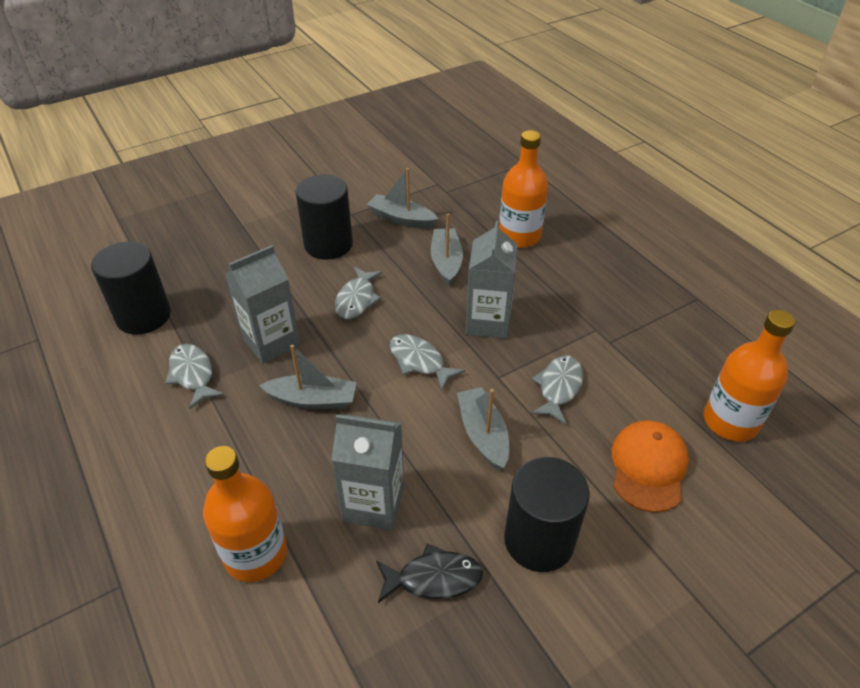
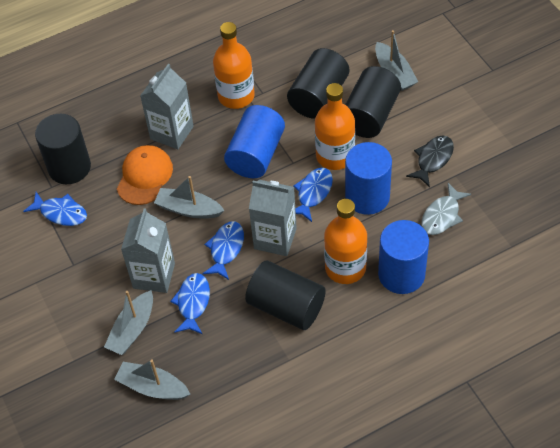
black cylinder: [91,242,171,335] [296,175,353,260] [504,457,590,572] = 3 -> [35,114,91,184] [245,260,326,330] [287,48,349,119] [345,66,401,138] = 4
blue cylinder: none = 0 -> [224,105,285,178] [345,142,392,215] [378,220,429,294] = 3
blue fish: none = 0 -> [23,192,87,226] [170,273,210,334] [203,222,244,280] [293,168,333,222] = 4
grey fish: [165,344,224,409] [335,267,383,319] [390,334,465,391] [530,355,583,425] = 4 -> [422,183,471,235] = 1

